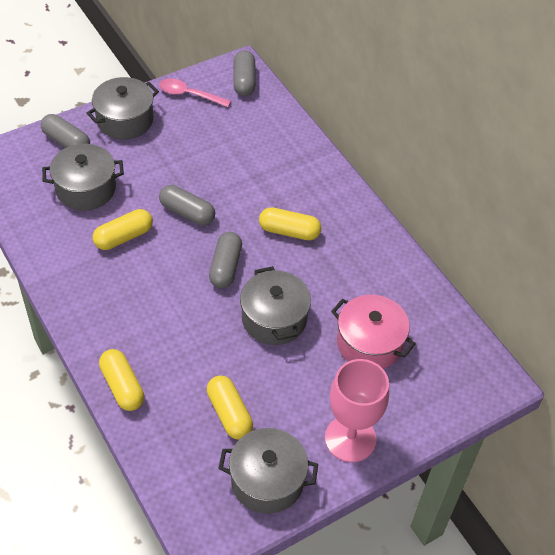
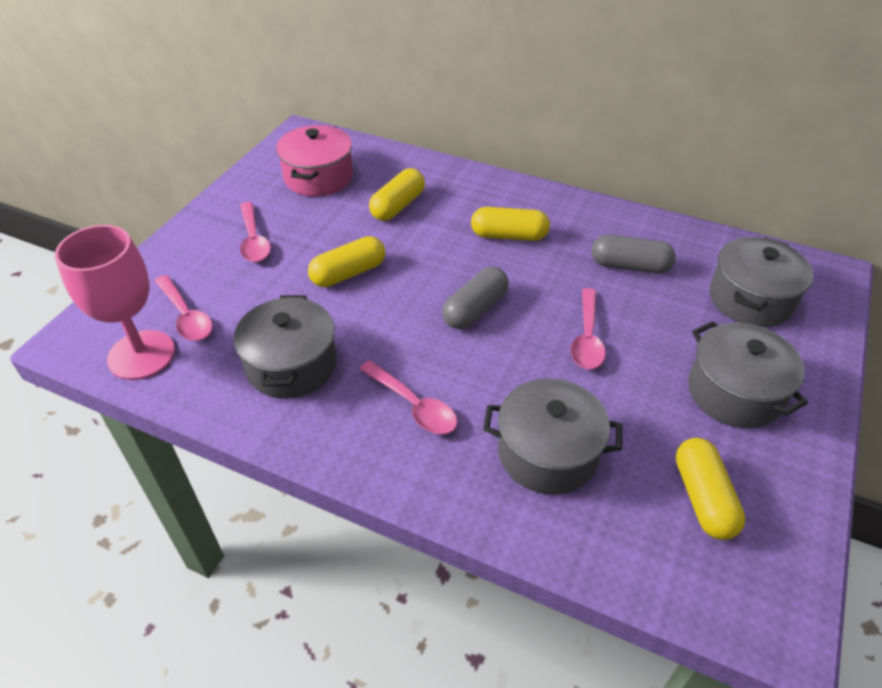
grey capsule: [41,114,90,148] [159,185,215,225] [209,232,242,288] [233,50,256,96] = 4 -> [442,267,509,329] [592,234,676,273] = 2
pink spoon: [159,78,231,107] = 1 -> [155,275,213,341] [240,202,271,262] [359,360,458,435] [570,288,606,369] = 4

